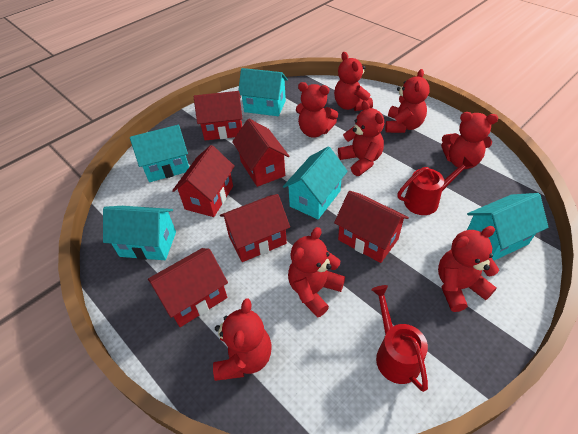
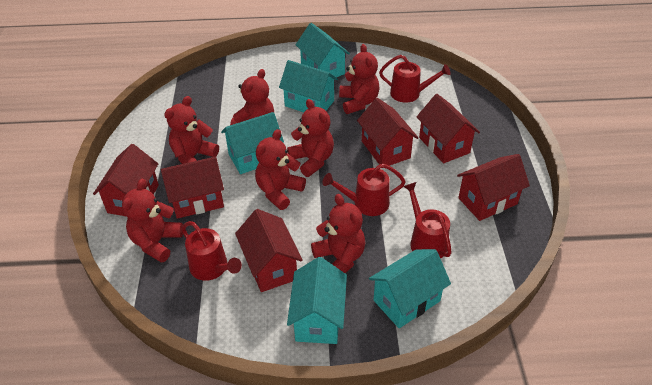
red teddy bear: [213,298,271,381] [288,227,345,318] [296,82,338,138] [334,52,373,111] [338,100,384,176] [385,69,430,133] [438,226,499,312] [441,112,498,169] = 8 -> [122,179,183,263] [164,96,219,164] [230,69,274,125] [255,129,306,210] [287,99,334,177] [311,194,365,273] [339,44,380,114] = 7
red watering can: [371,285,428,392] [397,156,473,215] = 2 -> [181,221,242,281] [323,164,406,216] [379,55,451,103] [403,182,452,259] = 4

